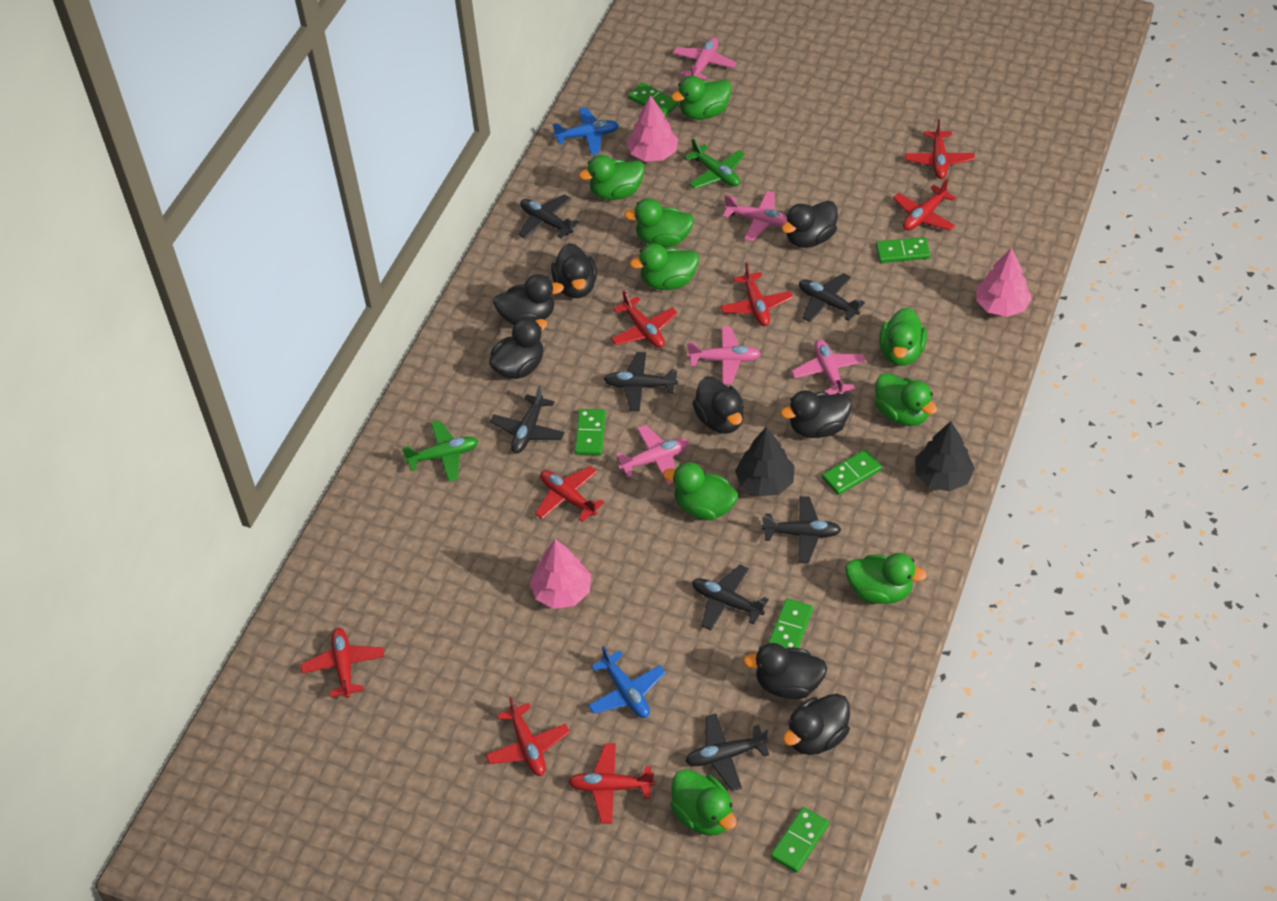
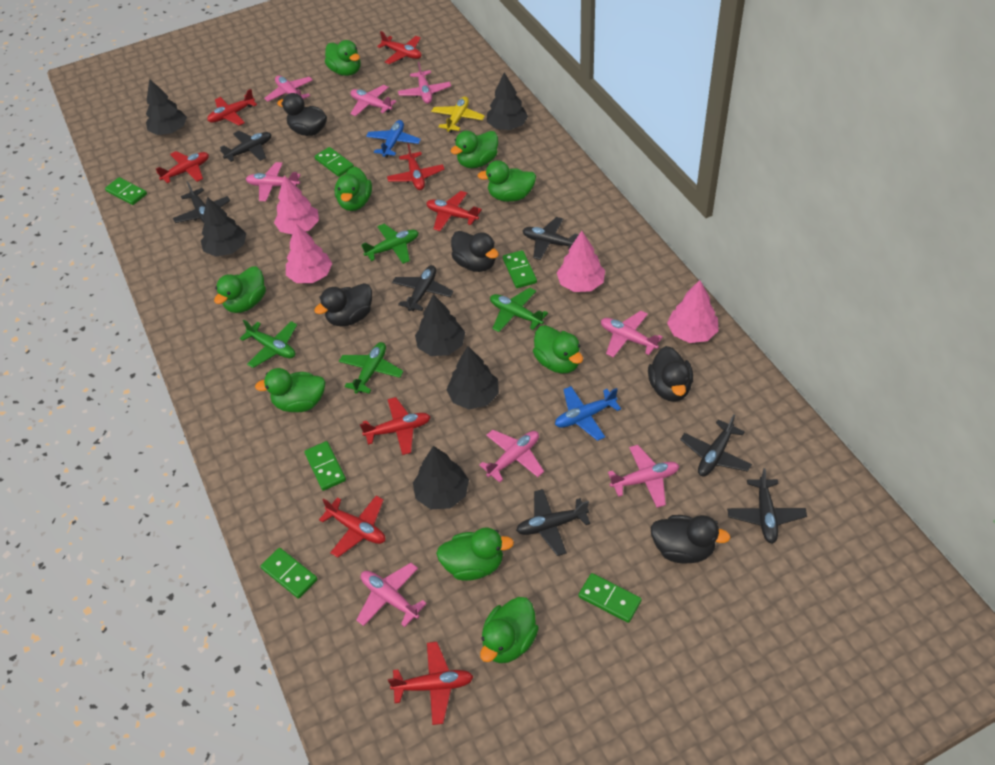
black duck: [489,318,547,379] [493,274,564,325] [551,243,597,298] [692,376,744,434] [743,643,827,699] [780,390,852,438] [781,201,838,248] [783,694,850,755] = 8 -> [277,93,327,136] [314,283,372,327] [451,231,499,272] [648,346,693,402] [651,515,731,563] = 5
black tree: [735,427,795,496] [915,421,975,491] = 2 -> [146,79,187,135] [201,197,246,257] [413,446,469,509] [415,294,465,356] [446,346,499,409] [487,72,528,130] = 6
green plane: [402,420,478,482] [684,139,745,189] = 2 -> [240,320,297,368] [339,342,404,394] [361,224,419,264] [490,288,548,332] = 4
pink plane: [616,425,689,485] [673,37,737,80] [687,326,761,384] [723,191,787,242] [791,339,866,395] = 5 -> [246,162,300,201] [264,76,313,102] [350,85,397,116] [357,563,427,627] [398,62,451,104] [479,430,544,482] [601,311,663,357] [608,445,679,508] = 8
pink tree: [530,539,591,609] [627,95,678,161] [976,248,1032,317] = 3 -> [274,175,319,234] [286,224,332,283] [557,231,605,292] [667,280,719,343] = 4
yellow plane: none = 0 -> [431,97,485,133] = 1

